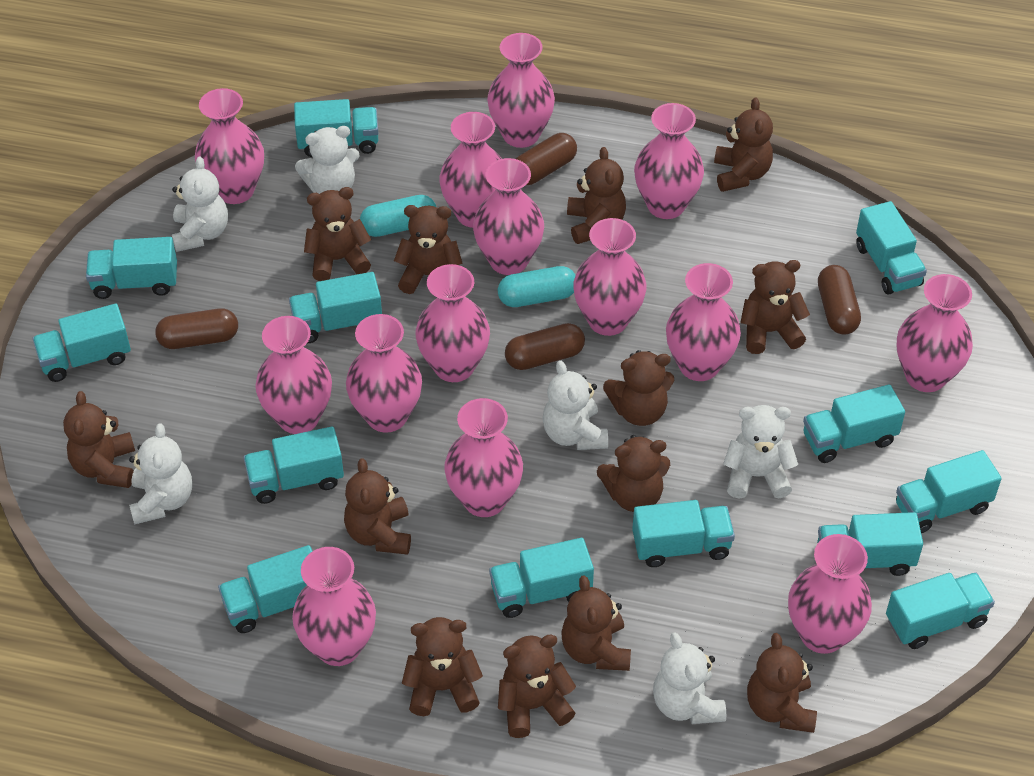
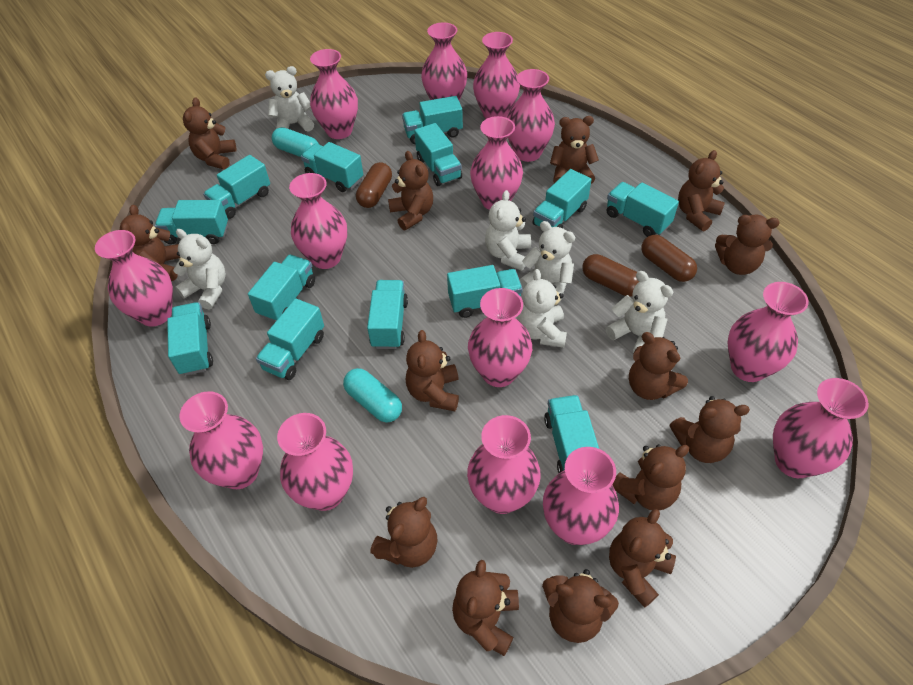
brown capsule: [155,308,238,349] [505,323,585,370] [516,133,577,185] [818,265,861,335] = 4 -> [356,162,392,208] [582,254,639,296] [641,235,697,282] = 3
brown teddy bear: [63,391,135,488] [304,187,371,281] [344,458,411,555] [394,205,463,294] [402,617,483,716] [498,634,576,738] [561,575,631,671] [567,147,626,244] [597,435,670,512] [603,350,674,426] [714,98,773,192] [740,260,810,354] [747,633,817,733] = 13 -> [120,205,180,281] [183,98,237,170] [370,497,438,568] [388,151,433,230] [406,330,459,411] [452,560,519,656] [542,569,619,643] [550,116,599,184] [609,509,676,608] [612,444,689,510] [629,332,688,400] [670,396,750,463] [678,150,725,231] [715,215,779,275] = 14

